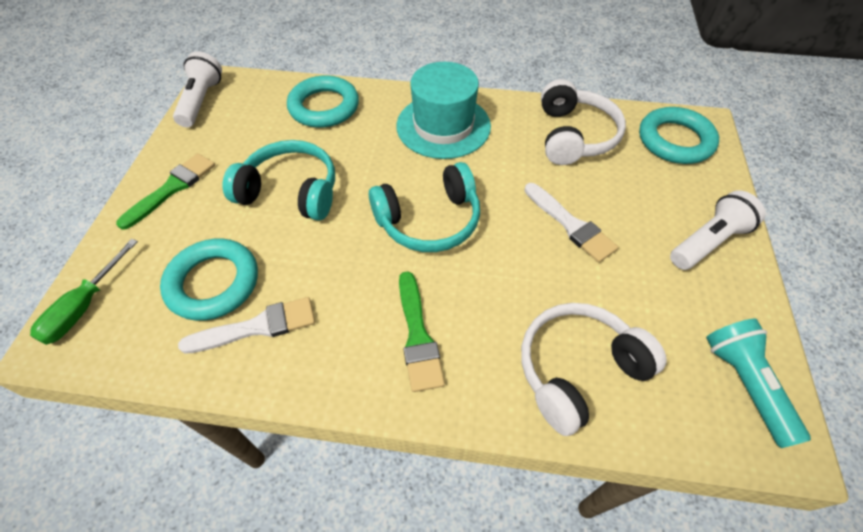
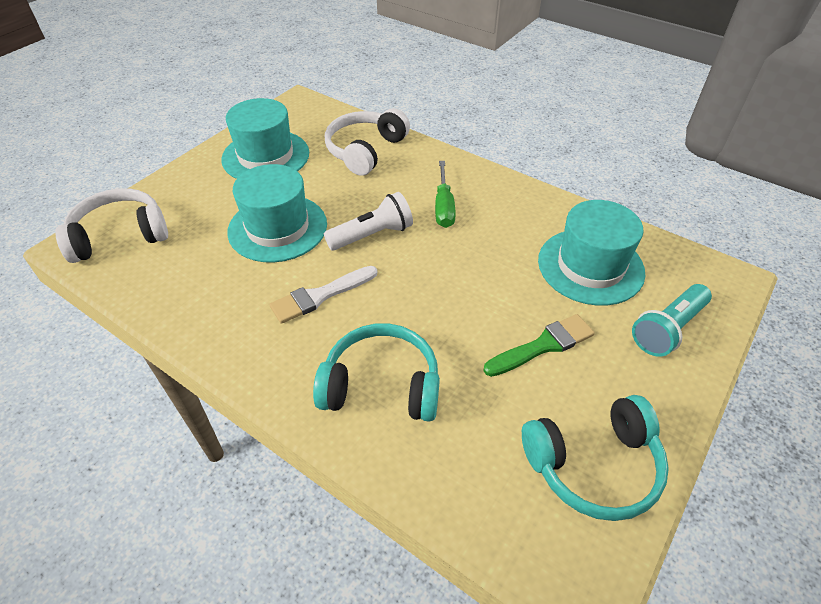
green brush: [116,153,215,230] [399,271,445,392] = 2 -> [483,314,595,377] = 1
turquoise hat: [396,62,491,159] = 1 -> [221,98,309,179] [227,164,327,262] [538,200,645,306] = 3
turquoise ring: [160,238,258,321] [287,75,359,128] [639,107,719,164] = 3 -> none = 0
white brush: [178,297,315,354] [524,183,618,263] = 2 -> [269,266,377,324] = 1
white flashlight: [173,51,222,127] [670,190,766,270] = 2 -> [324,192,413,251] = 1

